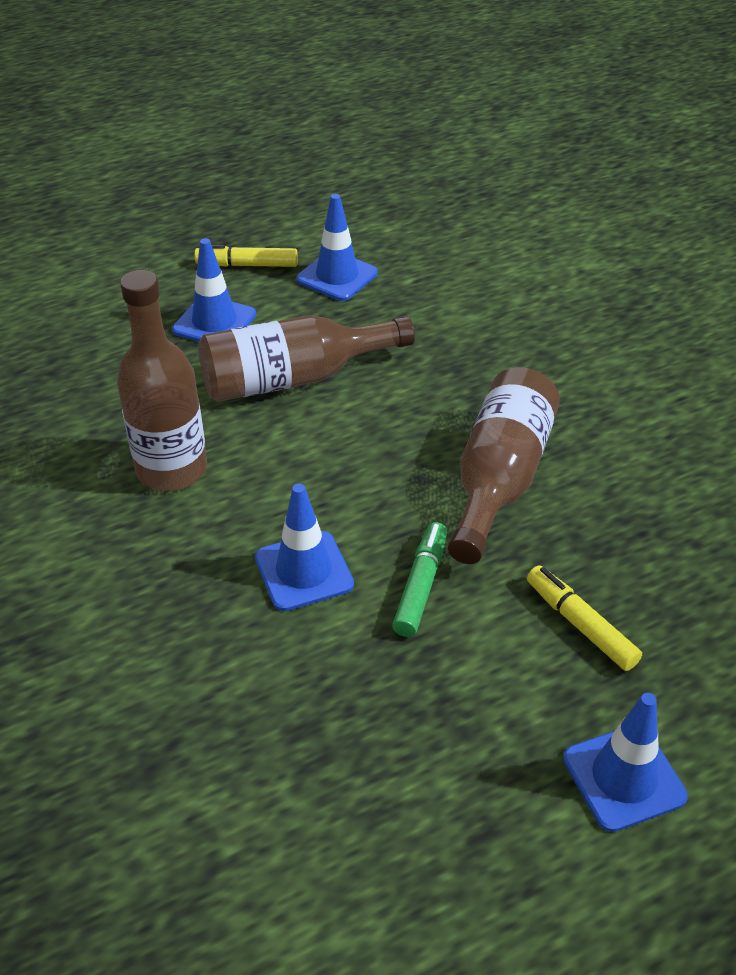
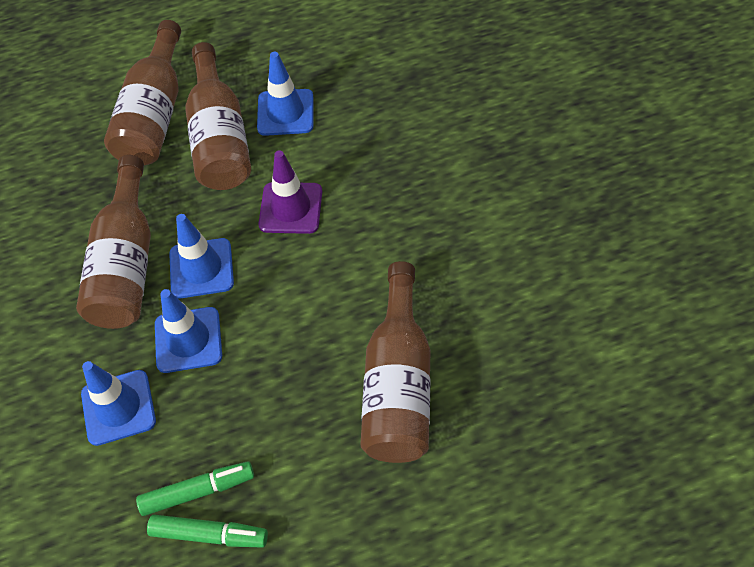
brown bottle: [117,270,207,491] [198,315,415,402] [448,367,560,564] = 3 -> [76,155,151,329] [104,20,181,165] [185,42,251,190] [360,261,431,463] = 4
green marker: [392,522,447,637] = 1 -> [136,461,254,516] [147,515,268,548] = 2
purple traffic cone: none = 0 -> [258,150,322,234] = 1
yellow marker: [194,245,298,267] [527,565,642,671] = 2 -> none = 0

